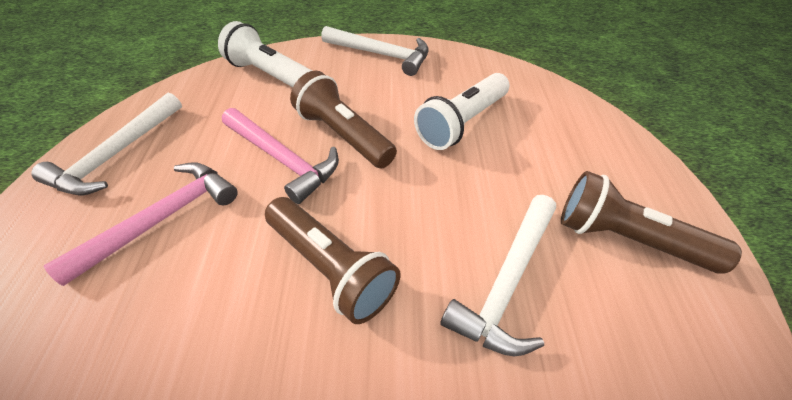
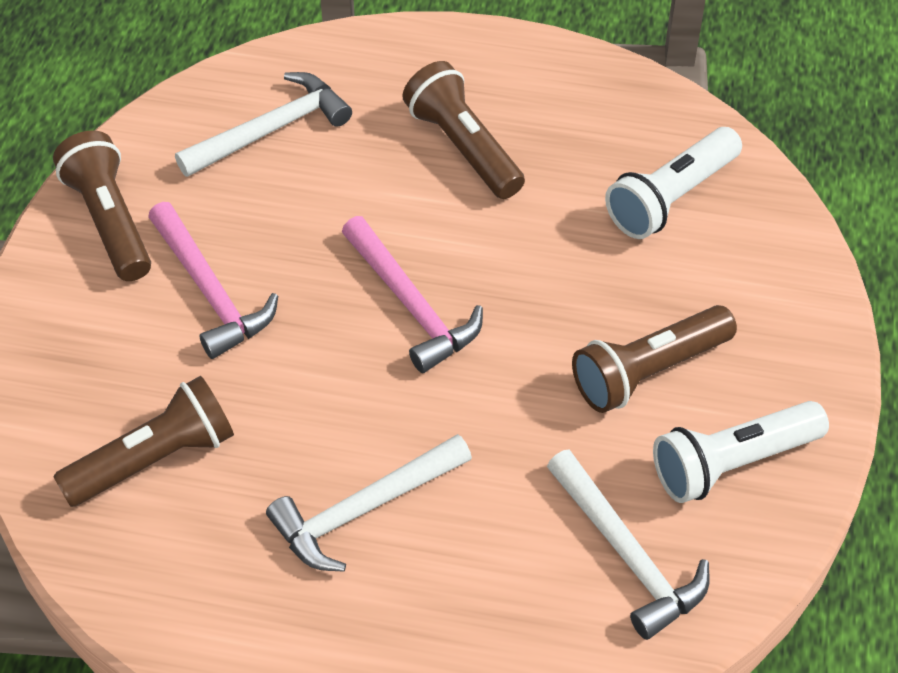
brown flashlight: [265,197,400,324] [290,71,397,169] [561,171,742,274] = 3 -> [53,130,151,281] [53,376,234,507] [402,61,525,199] [572,305,737,413] = 4

